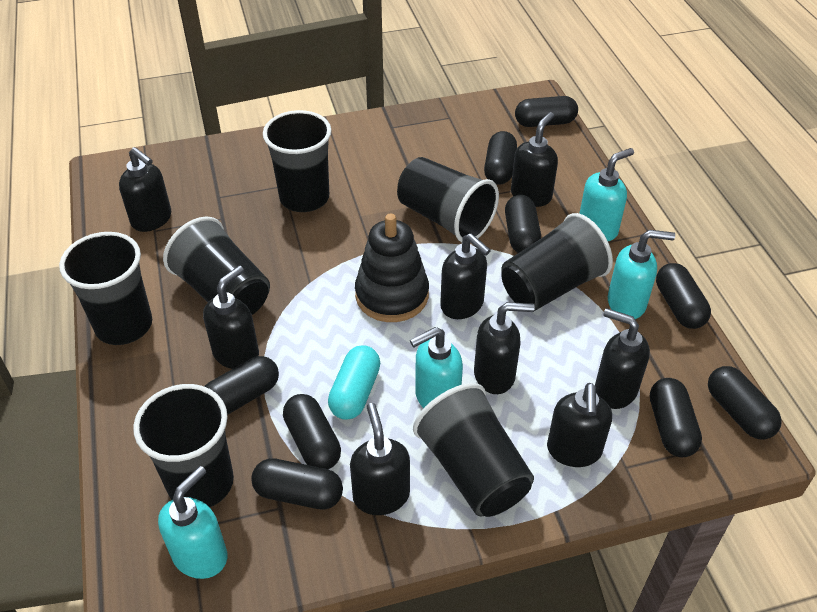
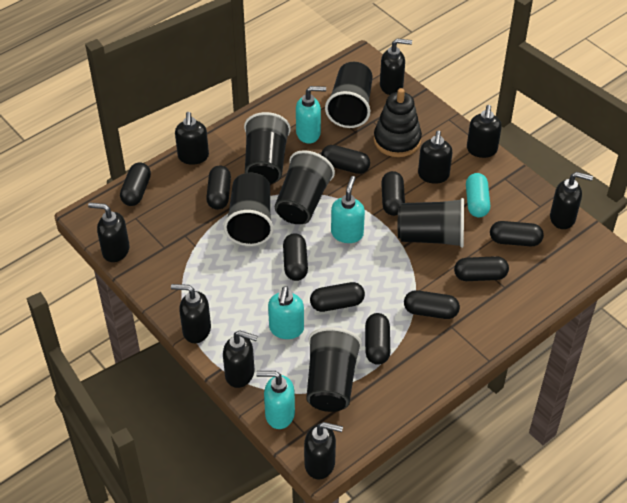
black capsule: [204,356,279,415] [251,458,343,510] [283,394,341,469] [484,131,517,185] [505,195,541,253] [515,96,578,127] [650,378,702,457] [656,263,711,329] [708,366,782,440] = 9 -> [120,163,151,206] [206,166,231,210] [283,233,308,281] [310,282,365,312] [321,145,370,174] [365,313,390,365] [381,171,405,216] [404,290,460,319] [454,256,509,281] [490,221,544,246] = 10
black cup: [59,232,152,345] [133,384,234,508] [163,216,270,315] [263,110,331,212] [397,157,499,242] [413,383,534,517] [501,213,613,311] = 7 -> [224,173,274,246] [244,112,291,184] [275,150,335,224] [306,327,362,412] [325,62,373,128] [398,198,464,248] = 6
black soap dispenser: [119,147,171,232] [203,266,259,369] [350,403,410,515] [440,233,491,319] [474,302,535,394] [511,112,558,207] [547,383,612,467] [595,308,650,409] = 8 -> [88,202,130,262] [171,284,211,343] [175,112,209,165] [223,330,257,388] [304,422,343,479] [380,38,412,95] [418,131,452,184] [467,105,502,158] [550,172,593,229] = 9

